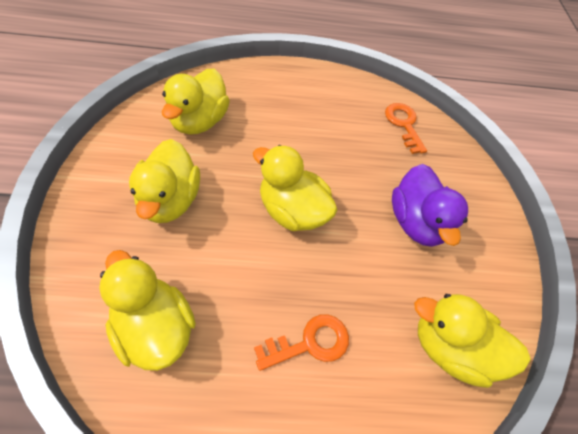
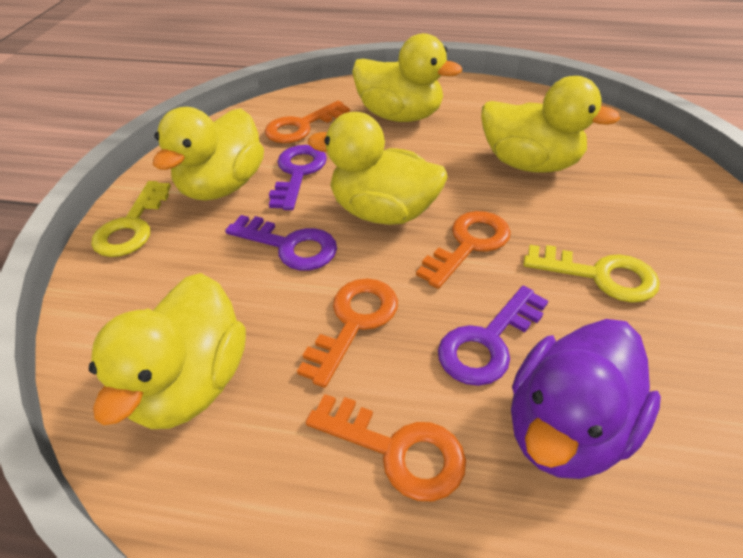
orange key: [254,314,349,371] [385,103,427,154] = 2 -> [265,101,350,143] [297,278,398,388] [306,394,466,501] [416,211,511,289] = 4
purple key: none = 0 -> [225,215,337,271] [269,145,327,210] [438,286,548,386] = 3
yellow key: none = 0 -> [91,181,171,257] [523,245,660,303] = 2

